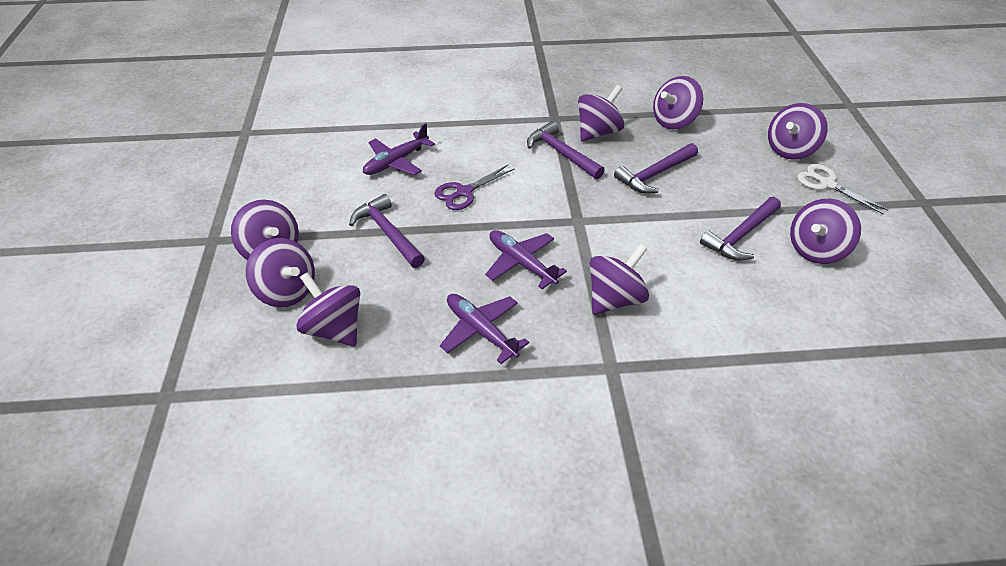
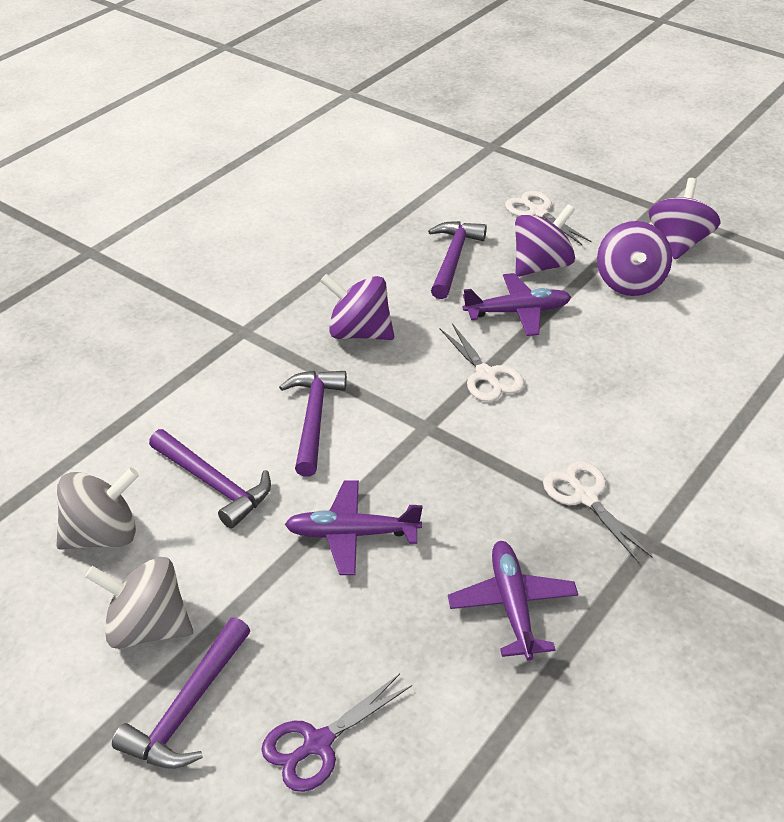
grey spinning top: none = 0 -> [56,468,139,550] [85,557,193,649] = 2
purple spinning top: [231,200,299,260] [246,238,315,307] [296,272,360,347] [578,85,624,142] [590,244,649,315] [653,76,703,129] [768,103,828,160] [790,199,861,264] = 8 -> [320,274,394,340] [515,204,575,277] [597,221,672,296] [649,178,720,260] = 4
white scissors: [797,164,888,214] = 1 -> [440,323,524,402] [505,191,592,245] [543,461,652,563] = 3

